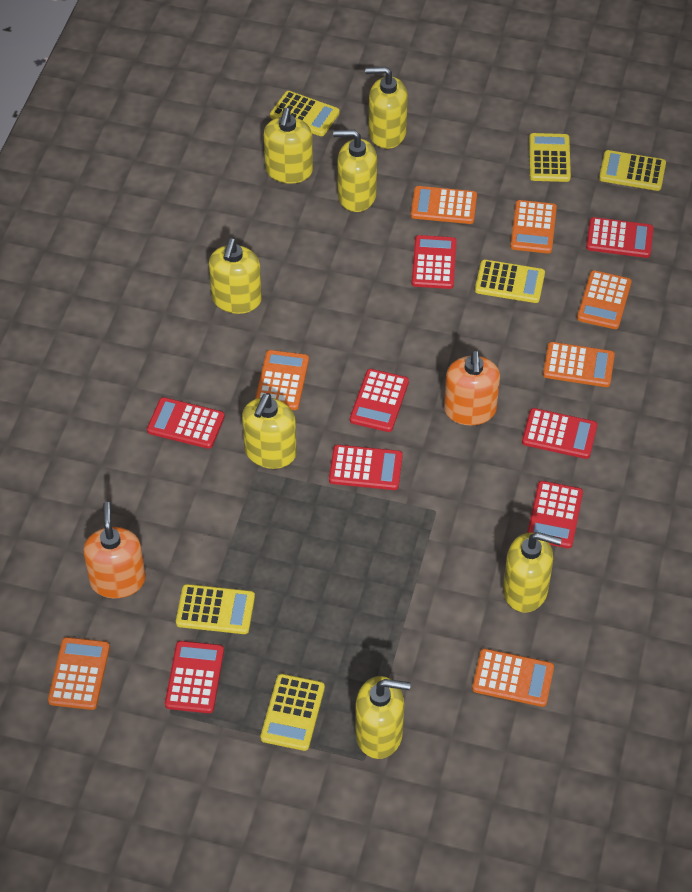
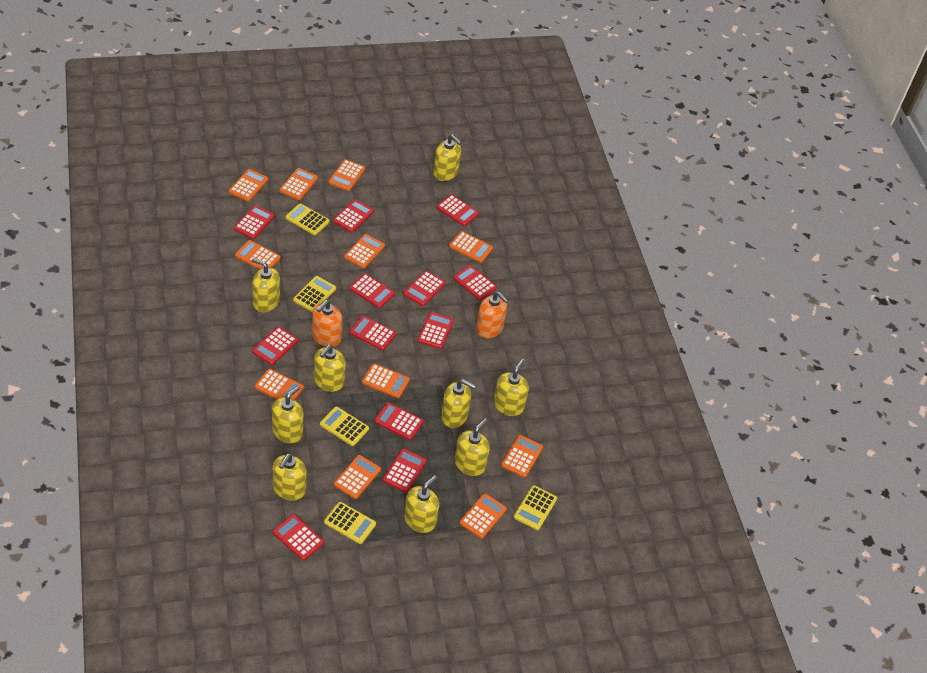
orange calculator: [48,637,110,710] [255,350,309,410] [411,186,477,224] [472,649,554,707] [510,200,557,253] [543,342,615,387] [577,270,632,329] = 7 -> [229,169,268,202] [235,240,281,270] [255,369,304,400] [280,168,318,200] [329,159,365,191] [334,455,381,499] [344,234,385,268] [362,363,410,398] [449,231,493,263] [459,493,507,538] [501,435,543,478] = 11
red calculator: [147,397,225,449] [165,641,224,713] [329,445,403,490] [350,369,409,432] [412,235,457,289] [522,408,597,459] [527,481,583,548] [586,217,654,258] = 8 -> [234,205,275,239] [252,327,298,365] [273,514,324,561] [333,199,374,232] [349,316,396,350] [350,273,395,308] [374,402,424,440] [383,449,427,492] [403,271,446,306] [417,312,454,349] [437,195,479,226] [453,265,497,300] = 12
yellow calculator: [176,584,255,634] [260,674,325,751] [270,91,339,136] [475,260,545,303] [529,133,571,182] [599,150,666,191] = 6 -> [286,203,329,235] [293,276,336,312] [320,406,369,446] [324,502,376,544] [514,485,557,530] = 5
yellow soap dispenser: [209,238,262,314] [242,393,297,469] [264,108,313,184] [333,130,377,212] [355,676,411,759] [365,67,408,149] [503,532,562,613] = 7 -> [252,258,280,312] [272,386,304,443] [273,453,307,501] [314,344,346,392] [404,475,439,533] [433,134,462,181] [441,379,476,428] [455,419,490,476] [493,359,529,416] = 9

